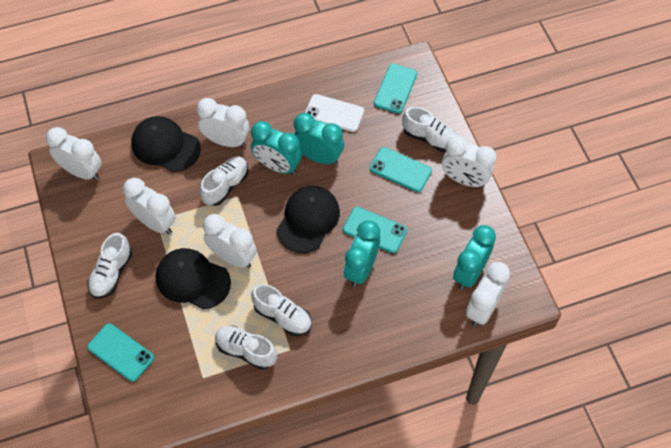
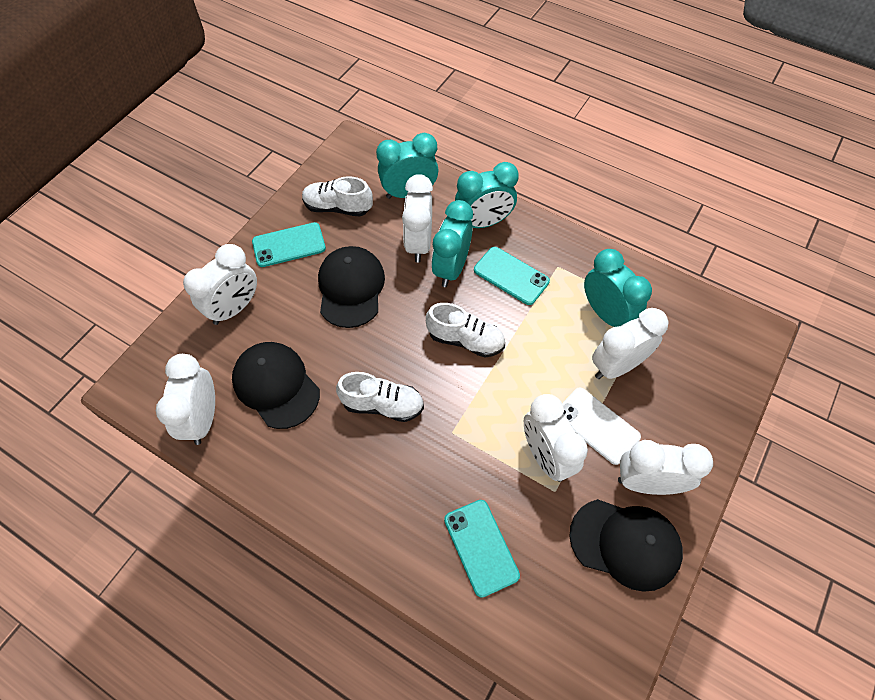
turquoise phone: [87,323,154,382] [343,207,407,253] [370,147,432,192] [374,64,417,114] = 4 -> [252,222,326,267] [444,500,520,598] [474,247,550,305] = 3
white shoe: [87,233,132,299] [200,156,249,206] [215,326,277,370] [251,284,312,336] [402,107,458,152] = 5 -> [302,176,373,216] [336,372,424,422] [426,303,505,357] = 3

